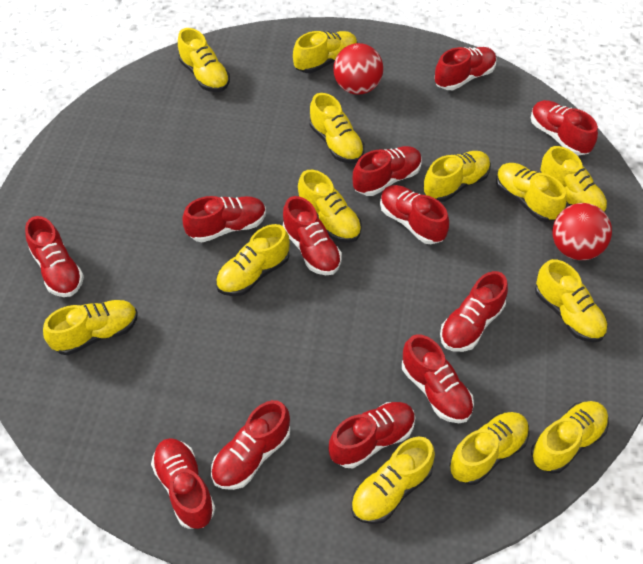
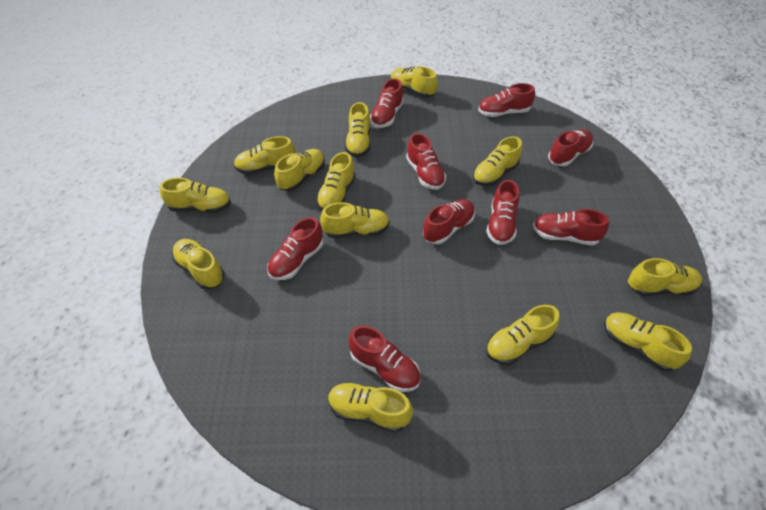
red ball: [334,43,383,95] [552,203,612,260] = 2 -> none = 0
red shoe: [25,216,84,297] [151,438,215,529] [182,196,266,242] [211,400,290,490] [283,196,342,275] [329,402,415,468] [353,146,422,196] [380,185,449,244] [402,334,474,423] [434,47,497,90] [440,271,508,352] [531,100,598,156] = 12 -> [267,217,323,280] [349,325,421,392] [370,78,404,128] [406,133,446,190] [423,199,475,244] [478,83,535,117] [486,180,519,245] [533,209,609,246] [548,129,593,166] = 9

